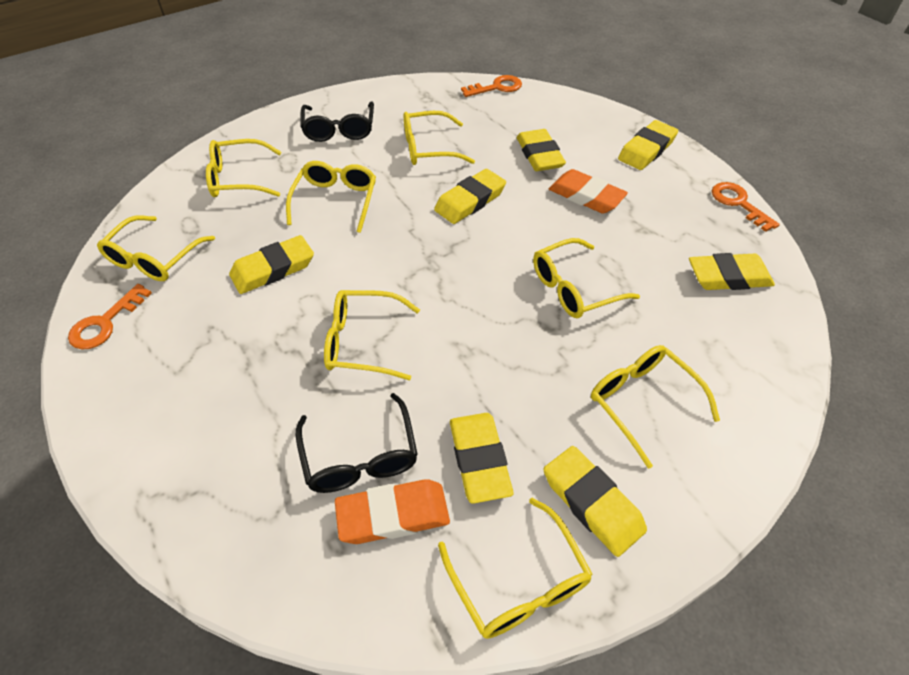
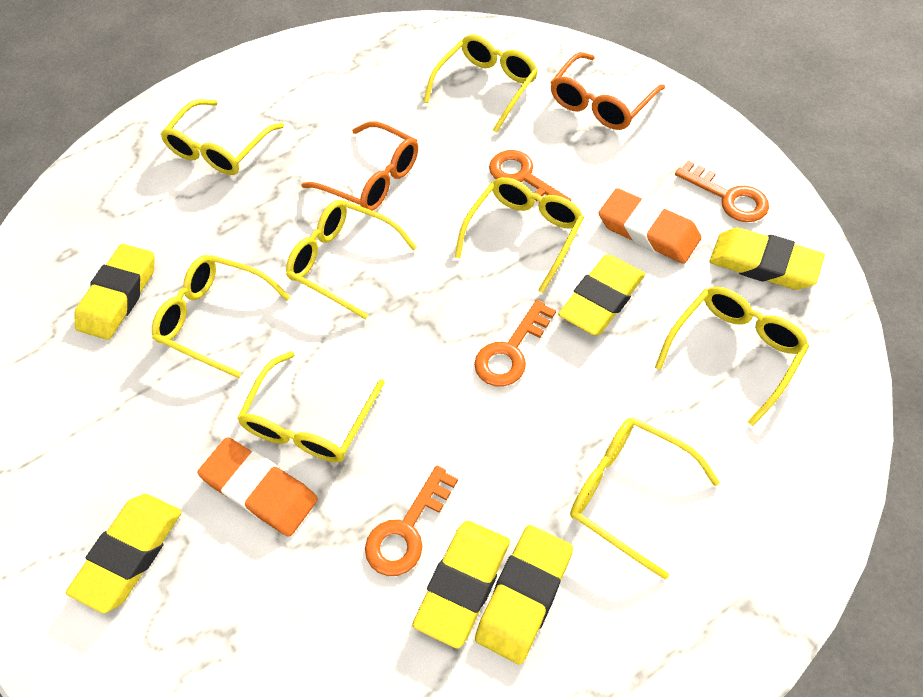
black glasses: [296,393,418,493] [300,102,374,142] = 2 -> none = 0
orange glasses: none = 0 -> [301,121,418,211] [550,52,665,130] = 2
orange key: [68,284,152,349] [461,75,522,97] [712,182,780,232] = 3 -> [365,465,458,576] [474,300,556,386] [489,150,571,201] [675,160,769,222] = 4
yellow eraser: [229,235,314,294] [434,169,506,224] [450,413,513,504] [517,129,566,171] [544,446,647,557] [618,120,678,170] [689,253,775,290] = 7 -> [66,494,182,614] [75,244,155,340] [412,521,510,649] [475,525,573,665] [558,254,645,335] [710,227,825,290] = 6

